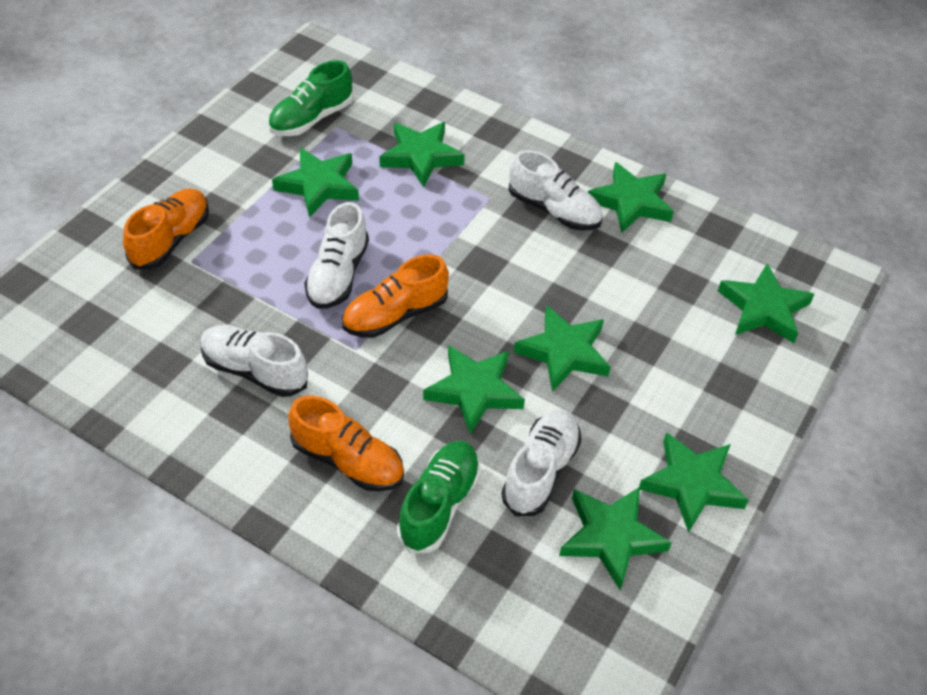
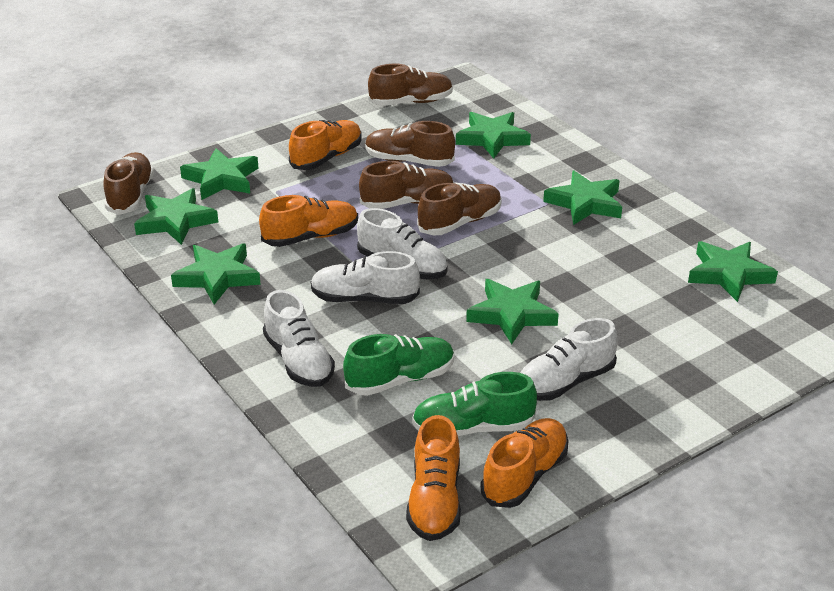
brown shoe: none = 0 -> [103,152,154,215] [359,161,454,209] [365,121,455,167] [368,64,453,106] [417,182,502,235] = 5
green star: [272,147,359,218] [379,122,465,187] [423,345,525,435] [513,305,611,392] [559,487,672,590] [588,162,674,233] [639,432,749,533] [718,263,815,343] = 8 -> [134,188,218,245] [171,243,261,304] [180,148,258,200] [456,112,531,158] [466,279,559,344] [543,170,622,225] [688,241,778,302] = 7
orange shoe: [123,189,209,269] [288,395,404,492] [342,255,449,338] = 3 -> [259,195,358,247] [289,120,362,170] [406,415,461,541] [481,418,569,508] = 4

